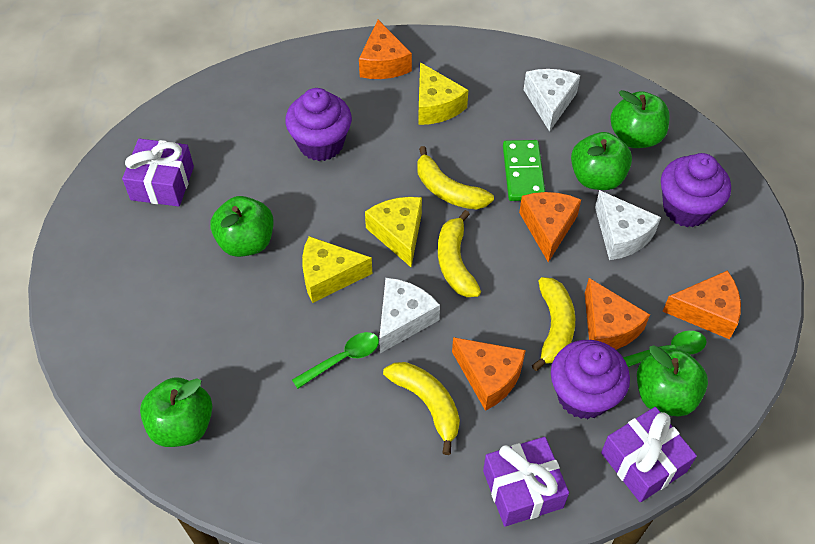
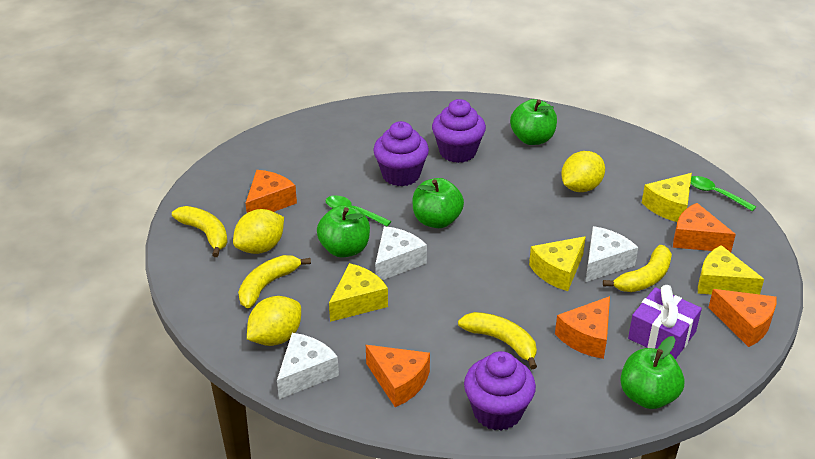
green apple: [140,377,213,447] [211,196,274,257] [571,132,632,190] [610,90,670,148] [637,345,708,417] = 5 -> [317,205,370,258] [413,178,464,228] [510,99,557,145] [620,336,684,409] = 4
green domino: [503,140,545,201] = 1 -> none = 0
purple gift: [122,139,194,207] [483,437,569,527] [601,407,697,502] = 3 -> [628,285,702,360] = 1
yellow cheese: [302,236,372,303] [365,197,422,267] [418,62,468,125] = 3 -> [329,263,388,322] [529,236,586,291] [642,173,692,222] [698,245,764,294] = 4
yellow lemon: none = 0 -> [233,209,284,254] [247,296,301,346] [561,151,605,192] = 3

